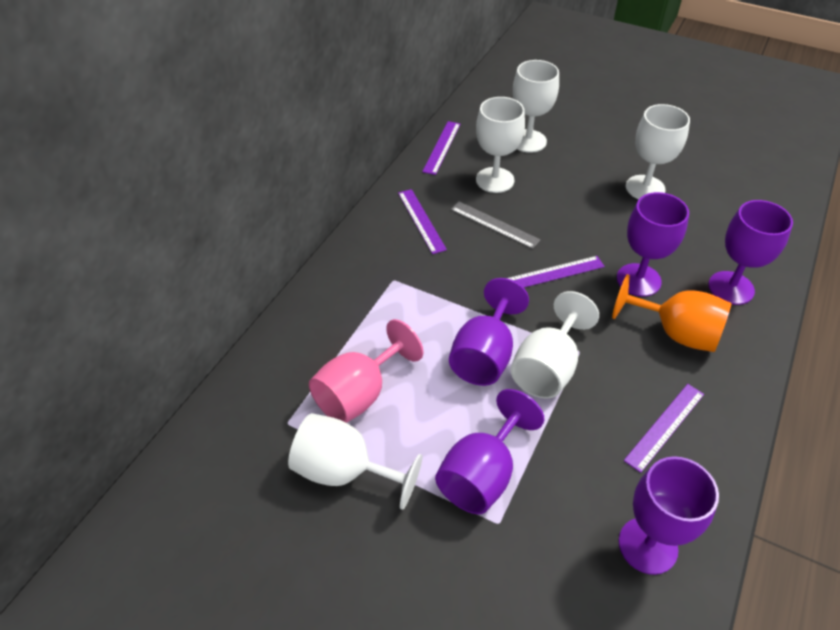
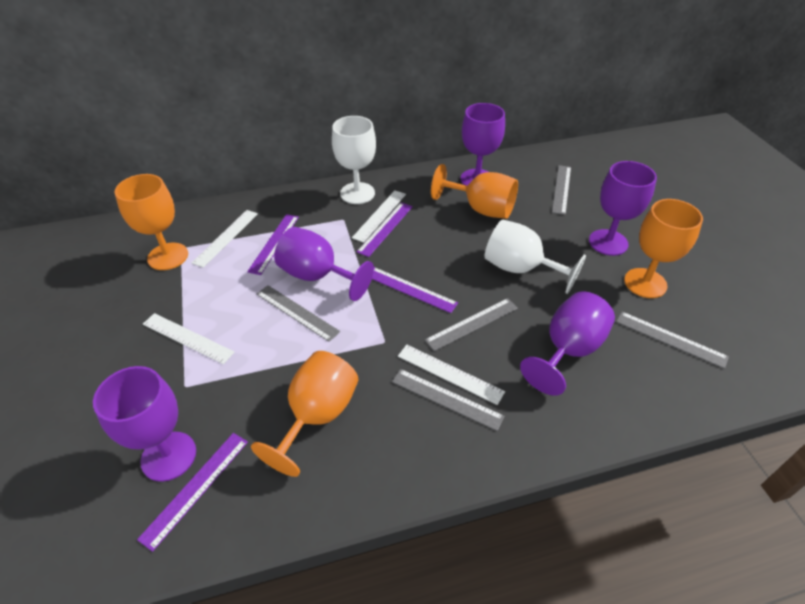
grey ruler: [451,201,541,249] = 1 -> [257,285,340,342] [392,369,505,431] [425,298,518,351] [552,165,571,215] [616,312,729,369] = 5
orange goblet: [612,274,732,352] = 1 -> [114,174,188,270] [251,351,359,477] [431,164,518,219] [624,199,703,298] = 4
pink goblet: [309,319,424,423] = 1 -> none = 0
white goblet: [288,413,422,510] [476,97,525,193] [510,291,599,399] [513,60,559,153] [626,104,690,199] = 5 -> [332,116,376,204] [484,219,586,294] = 2
white ruler: none = 0 -> [143,313,235,364] [192,210,258,268] [352,190,406,243] [398,344,505,405] = 4

